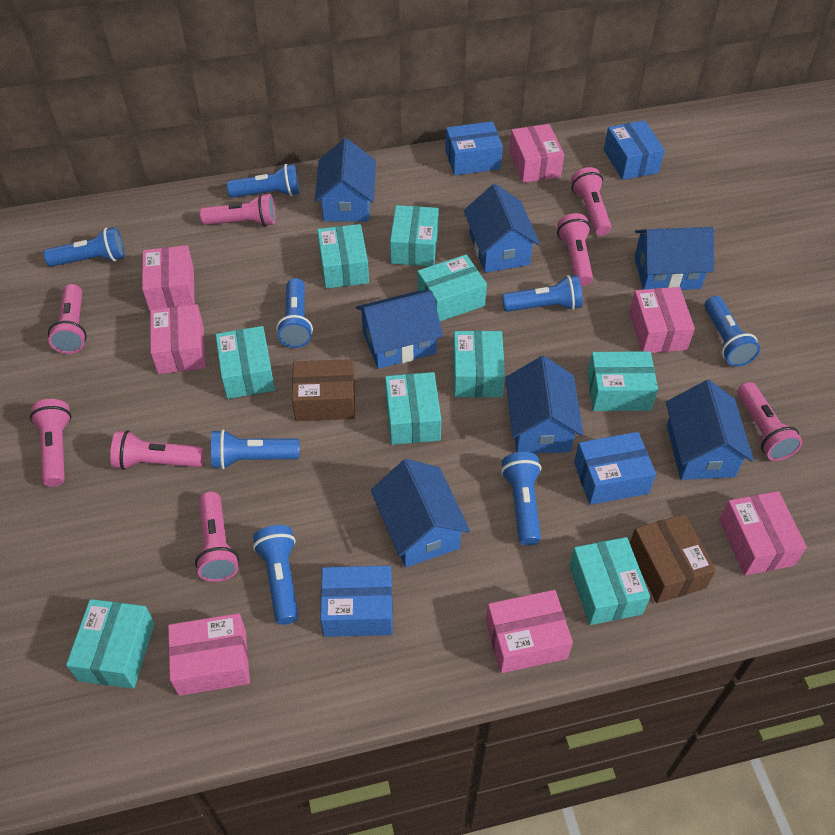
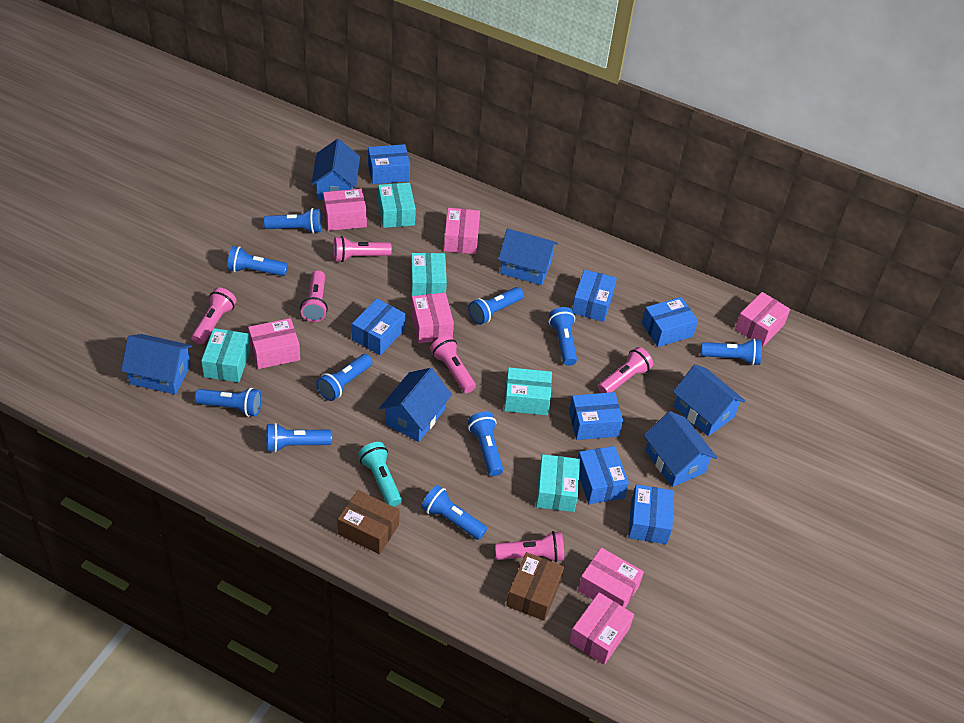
blue box: [320,566,393,637] [445,121,503,175] [574,432,656,505] [604,120,665,180] = 4 -> [352,299,405,355] [368,144,410,184] [569,392,623,440] [572,269,617,322] [578,446,629,504] [628,484,674,544] [642,297,698,347] = 7
blue flashlight: [44,227,125,267] [211,429,299,469] [227,164,300,198] [253,525,298,625] [276,278,313,348] [501,452,541,545] [502,275,583,312] [704,296,760,367] = 8 -> [195,388,262,417] [227,246,288,276] [264,208,321,234] [266,423,332,453] [316,354,373,401] [421,485,487,540] [468,287,524,325] [468,412,503,476] [549,307,577,366] [701,339,762,366] = 10
blue house: [314,138,376,222] [356,290,443,369] [371,459,470,568] [464,184,540,273] [505,356,584,453] [634,227,714,290] [666,380,754,480] = 7 -> [121,334,193,394] [311,139,360,200] [379,368,452,442] [498,228,558,285] [644,411,717,487] [673,364,746,436] = 6
pink flashlight: [30,399,71,487] [48,284,87,354] [110,430,204,470] [195,491,239,582] [200,193,275,227] [557,213,593,286] [571,167,611,236] [737,382,803,461] = 8 -> [192,288,237,344] [300,270,328,322] [333,236,392,262] [430,335,476,393] [495,531,564,562] [598,347,653,393] = 6
turquoise box: [66,599,155,689] [216,326,275,399] [317,224,369,288] [385,372,441,445] [390,205,439,266] [417,254,487,321] [453,331,505,398] [569,537,650,625] [587,351,658,411] = 9 -> [201,328,250,382] [378,183,416,228] [411,253,447,298] [504,367,552,415] [536,454,580,512] = 5
turquoise flashlight: none = 0 -> [358,442,402,507] = 1

